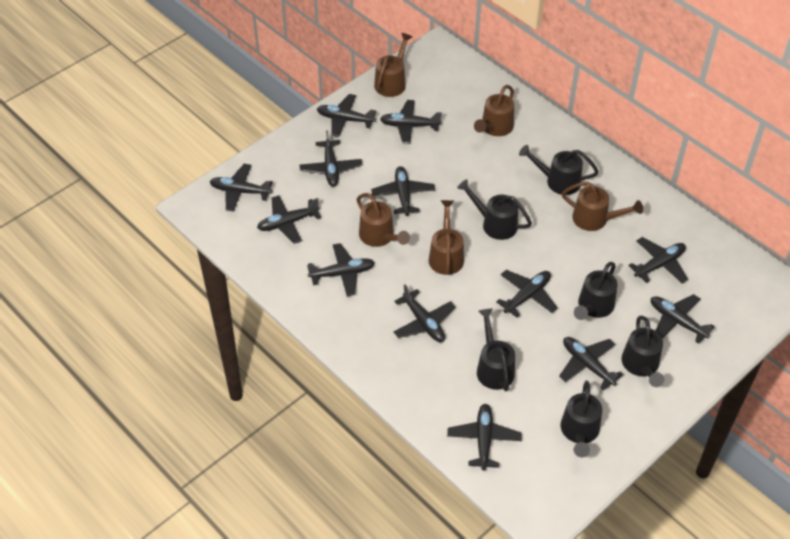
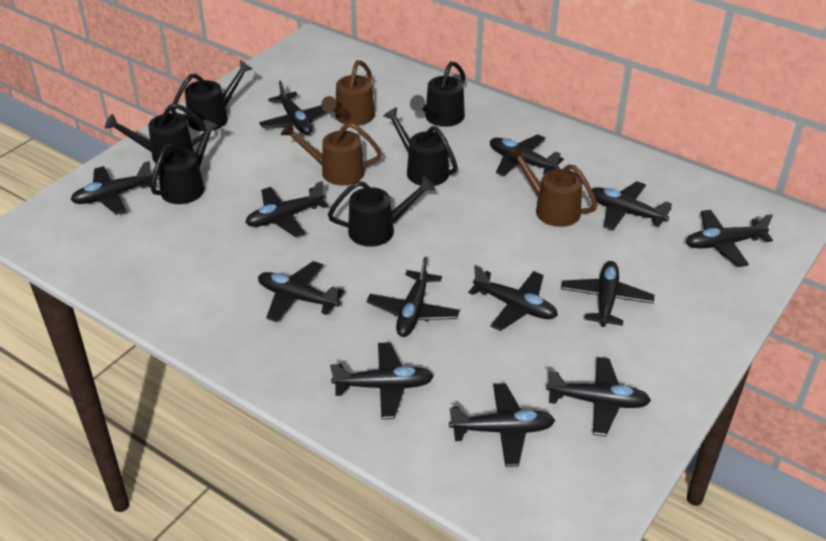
brown watering can: [357,193,410,247] [374,33,413,97] [429,200,464,275] [474,85,514,136] [562,182,643,231] = 5 -> [281,122,382,186] [321,60,375,126] [508,146,598,227] = 3

